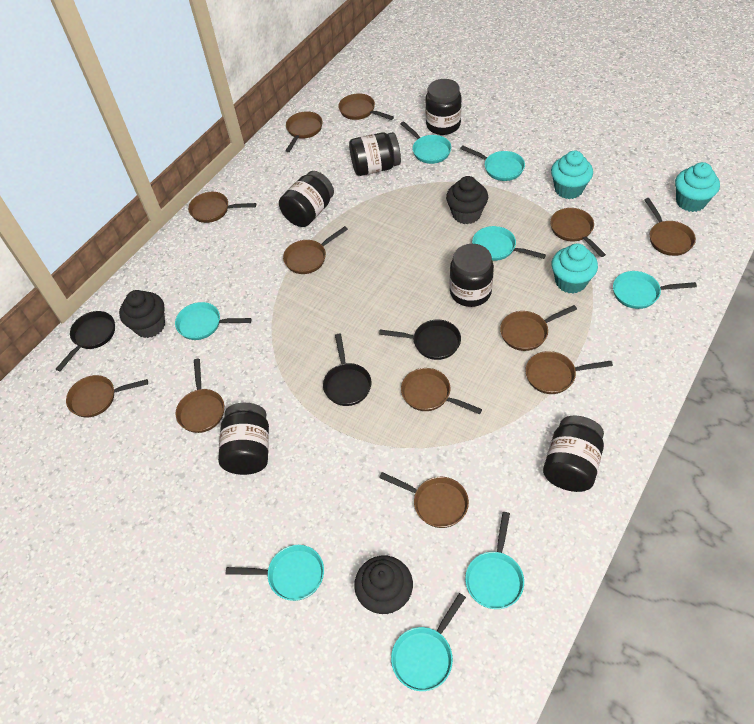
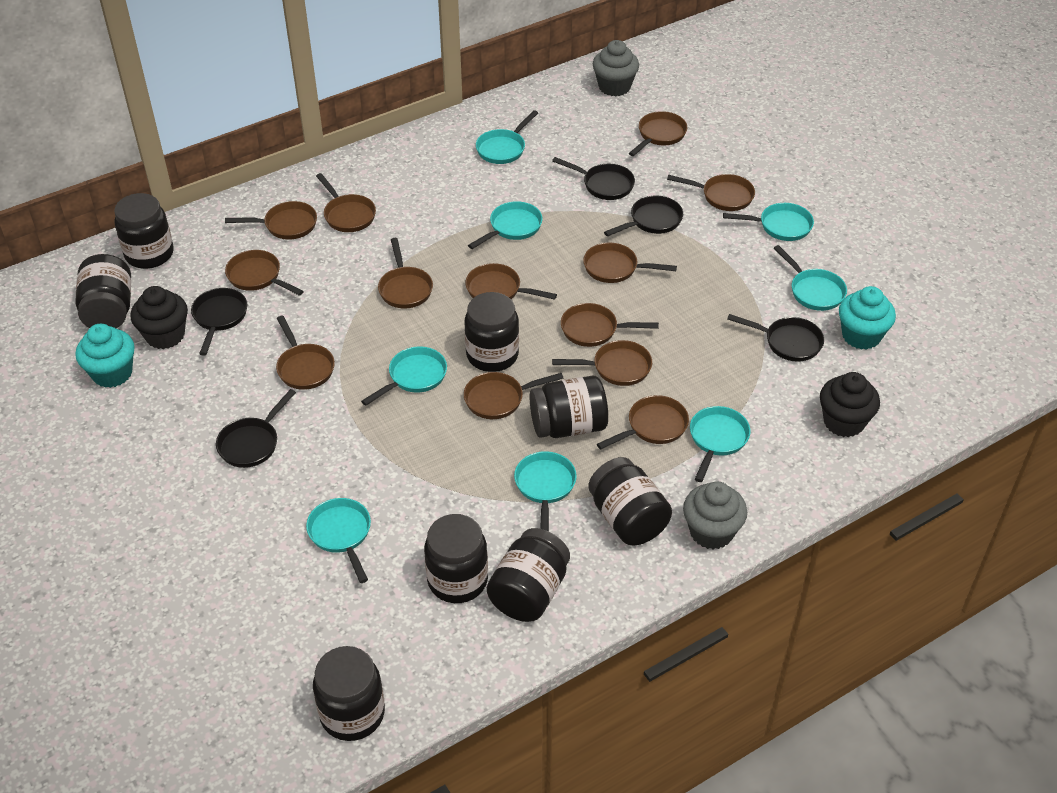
black cupcake: [119,290,165,338] [354,556,413,614] [446,176,488,224] = 3 -> [130,286,188,349] [820,372,880,437] = 2
black jar: [218,403,269,475] [279,171,334,227] [349,132,401,176] [425,79,462,135] [450,244,494,307] [543,416,604,492] = 6 -> [76,254,131,328] [114,193,174,269] [313,646,385,741] [424,514,488,603] [464,292,519,372] [487,528,570,622] [530,376,608,438] [588,457,672,545] = 8
black pan: [56,311,115,371] [323,334,372,406] [379,320,461,360] = 3 -> [191,288,247,356] [216,389,296,468] [552,157,635,200] [604,196,683,236] [727,314,824,362] = 5
brown pan: [66,375,148,418] [176,359,224,433] [188,192,256,223] [283,226,348,274] [285,111,323,152] [338,93,394,120] [379,472,469,528] [401,368,482,414] [500,305,577,351] [525,351,613,394] [550,208,606,257] [644,198,696,256] = 12 -> [225,201,317,240] [225,250,304,296] [276,316,335,390] [316,173,376,232] [378,238,433,309] [464,372,564,419] [465,263,557,300] [552,340,652,386] [561,303,659,347] [583,243,677,283] [597,395,689,449] [629,111,688,156] [667,174,755,211] = 13
grey cupcake: none = 0 -> [593,40,639,96] [683,481,747,549] = 2
turquoise cupcake: [551,150,593,199] [552,243,598,294] [675,162,720,212] = 3 -> [75,324,135,388] [839,286,896,350] = 2

